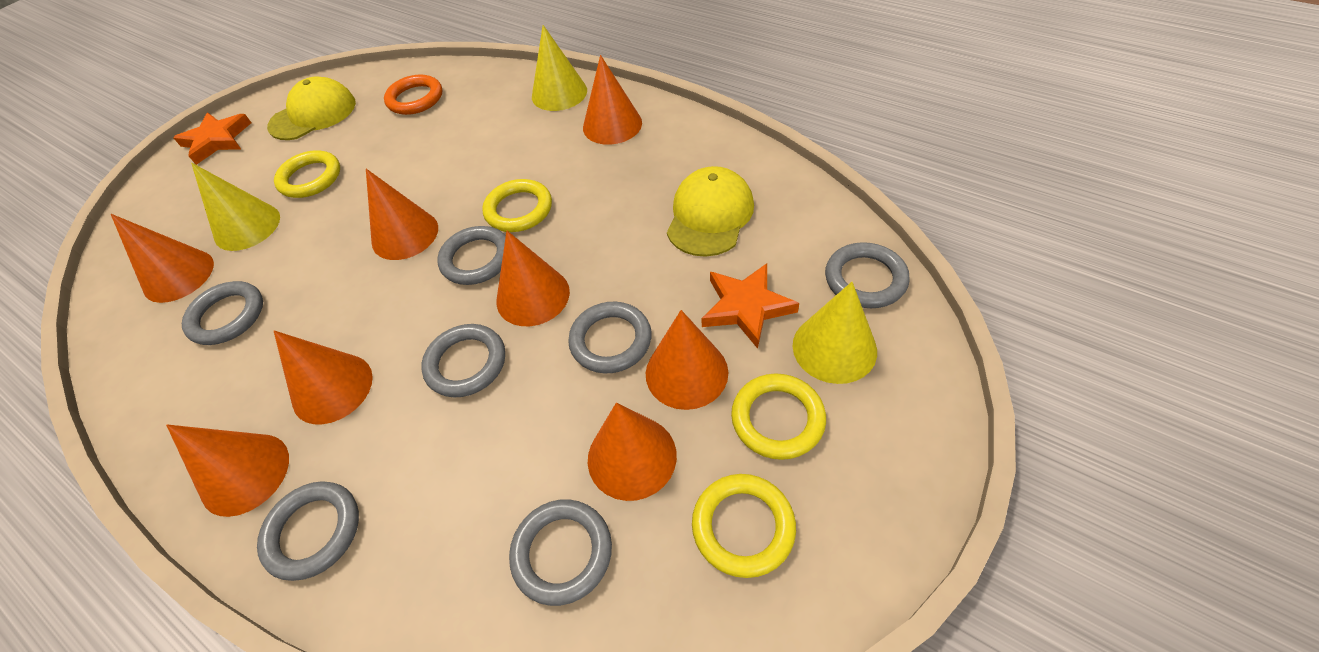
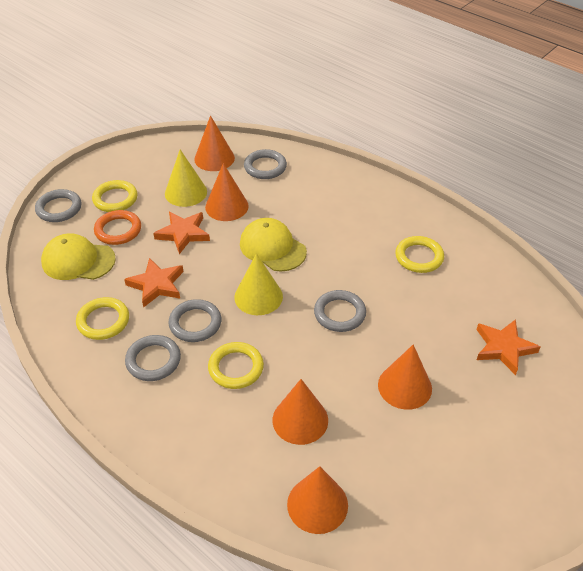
grey ring: [182,281,263,345] [257,481,359,581] [421,324,505,397] [437,226,506,285] [509,499,612,606] [568,302,652,373] [825,242,910,308] = 7 -> [35,189,82,222] [125,335,181,381] [168,299,222,342] [244,149,287,179] [314,290,366,332] = 5
orange cone: [111,214,214,303] [166,425,289,517] [274,331,373,424] [366,169,438,260] [497,231,570,326] [583,55,642,145] [588,402,677,501] [646,310,728,410] = 8 -> [194,116,235,171] [205,163,249,221] [273,379,328,445] [287,466,348,534] [378,345,432,410] = 5
orange star: [173,113,251,165] [701,263,799,349] = 2 -> [124,258,184,307] [153,212,210,254] [476,319,540,375] = 3
yellow cone: [191,163,280,251] [532,25,587,111] [792,282,877,384] = 3 -> [165,150,207,207] [234,253,283,315] = 2

